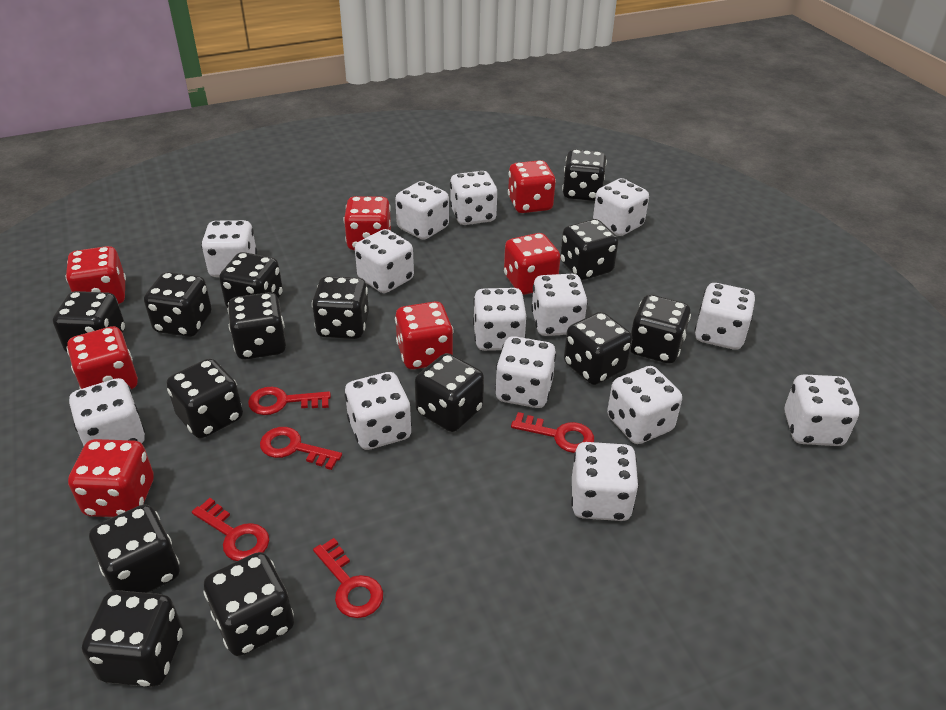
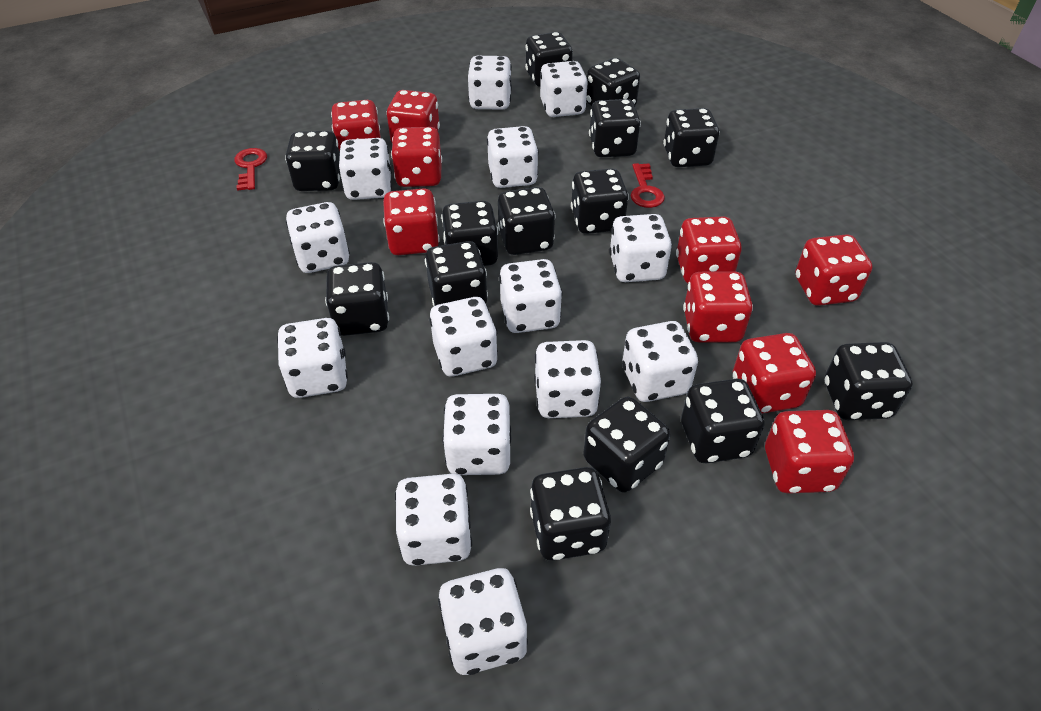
red dice: [66,246,126,304] [67,326,138,389] [68,439,154,517] [344,196,391,250] [395,301,454,369] [504,233,561,295] [508,160,556,213] = 7 -> [331,100,381,150] [383,188,439,255] [386,90,440,143] [391,127,442,187] [676,217,742,283] [683,271,753,343] [733,333,816,414] [765,410,854,494] [795,234,872,306] = 9
red key: [192,498,269,561] [248,387,331,415] [260,427,342,470] [313,538,383,618] [511,412,594,453] = 5 -> [234,148,267,191] [631,163,665,208] = 2

